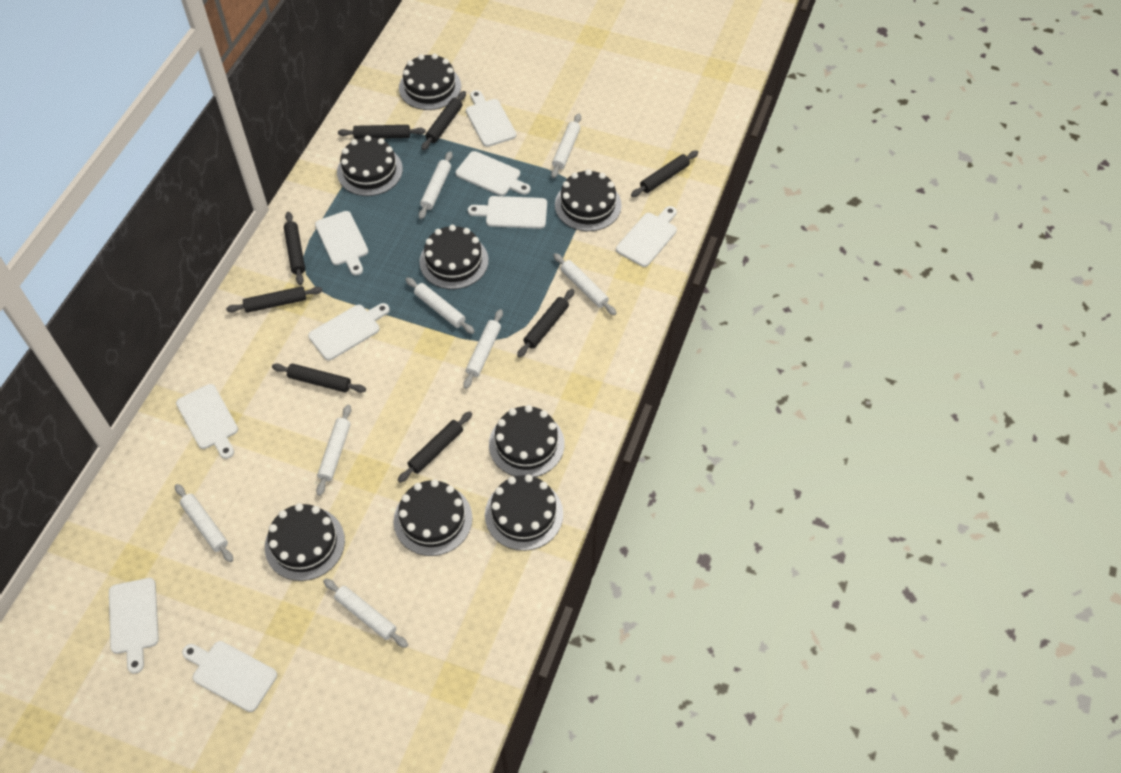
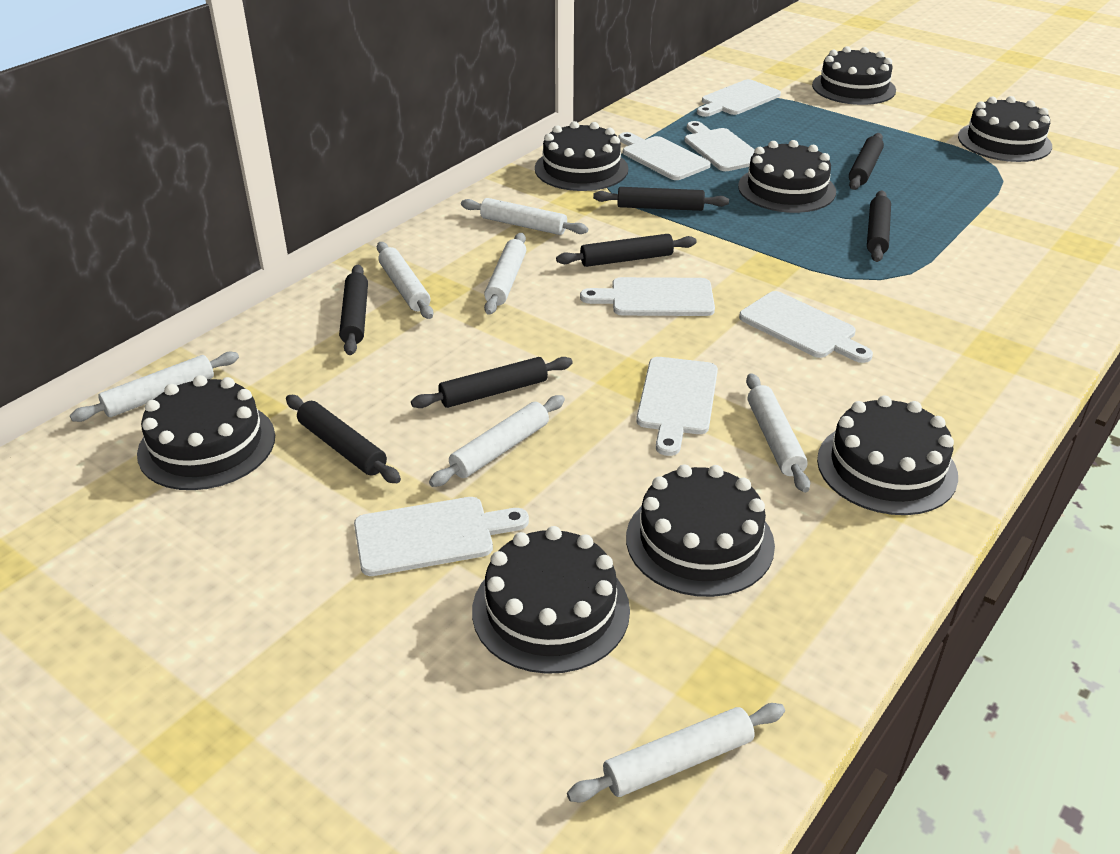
black rolling pin: [226,286,323,313] [272,363,366,393] [284,212,305,285] [338,125,426,139] [398,411,472,483] [421,91,466,150] [517,289,575,358] [631,150,698,197] = 8 -> [286,395,401,483] [339,265,368,355] [411,357,573,408] [556,234,697,267] [593,187,729,211] [849,133,884,190] [867,191,891,262] = 7
white cutting board: [109,578,159,674] [176,384,238,459] [182,641,277,712] [308,303,390,360] [315,211,368,275] [456,151,531,196] [466,90,517,147] [468,196,547,229] [616,206,677,267] = 9 -> [354,497,529,576] [580,277,715,316] [618,132,711,180] [636,357,718,456] [685,121,755,171] [697,79,781,117] [739,291,873,363] = 7
white rolling pin: [175,484,233,562] [316,405,351,496] [323,579,408,648] [406,277,475,334] [419,151,453,219] [463,309,503,389] [551,114,581,178] [553,253,616,315] = 8 -> [70,352,239,422] [377,242,433,319] [429,395,565,487] [461,198,588,235] [484,233,526,315] [567,703,785,802] [746,373,810,492] = 7

